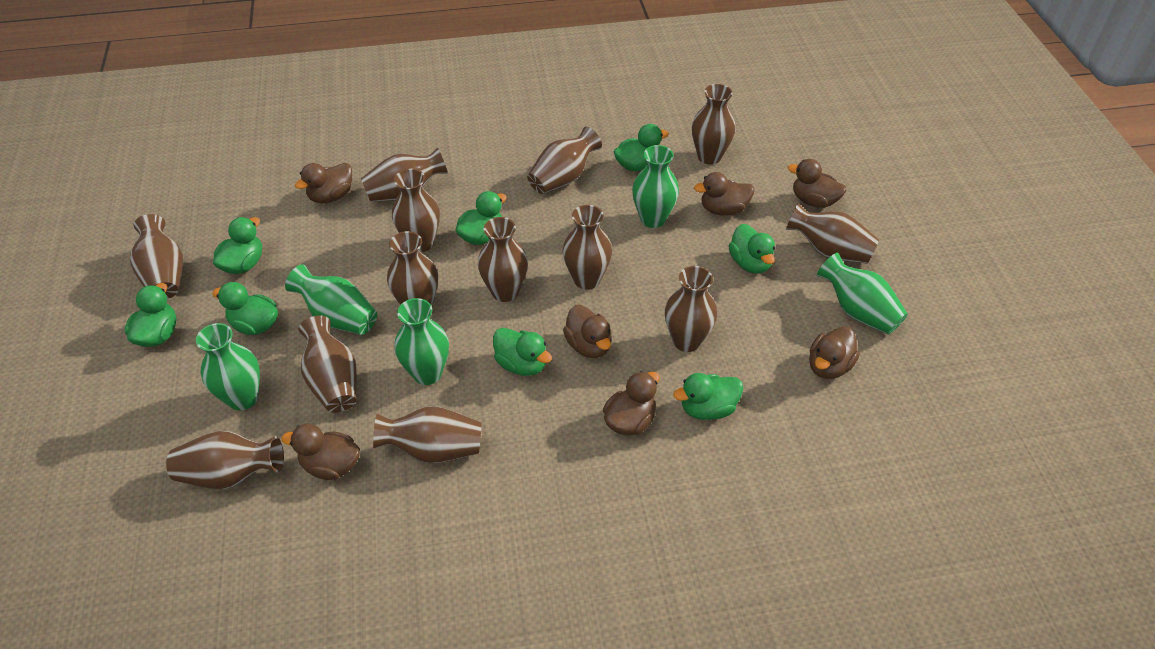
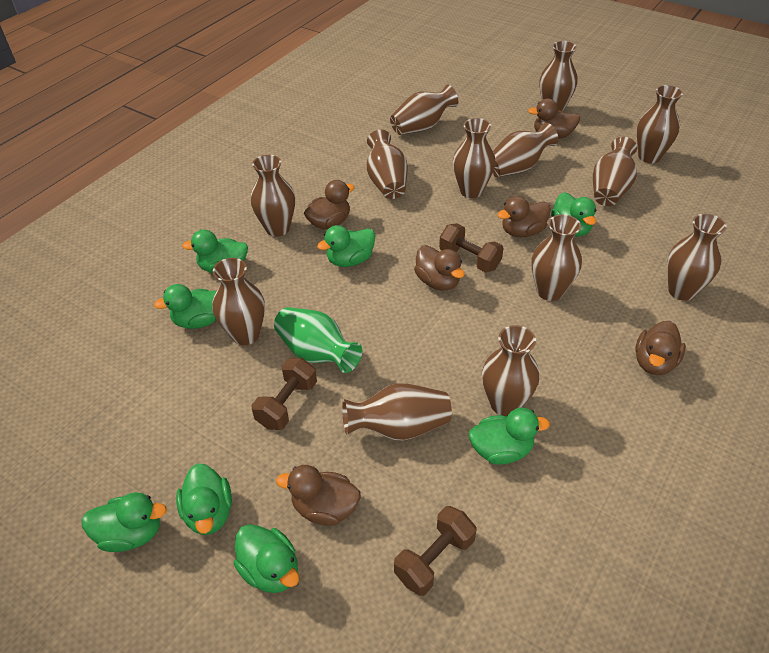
brown duck: [281,424,360,480] [295,163,352,203] [563,305,611,358] [603,371,660,435] [694,172,754,216] [788,159,847,208] [809,326,860,379] = 7 -> [276,465,361,526] [304,180,355,229] [414,245,465,291] [497,196,551,237] [528,98,581,139] [635,321,686,375] = 6
brown dumbbell: none = 0 -> [251,358,317,430] [394,506,476,596] [439,223,504,273] = 3
green vase: [196,323,260,410] [285,264,377,335] [395,298,449,385] [632,145,679,228] [817,253,908,335] = 5 -> [274,307,362,373] = 1

